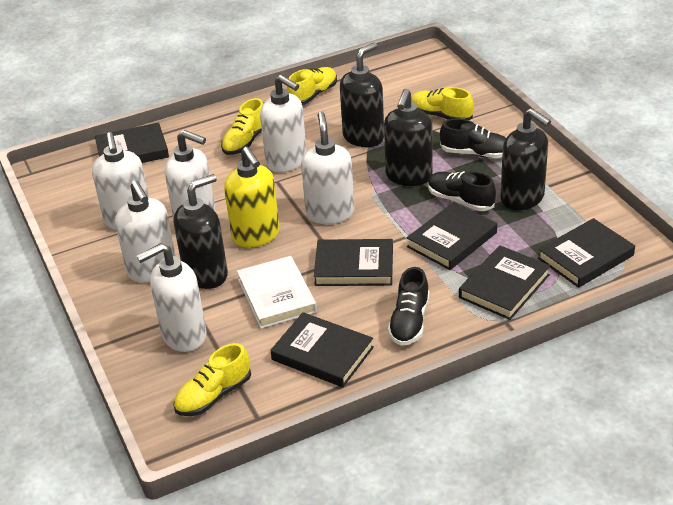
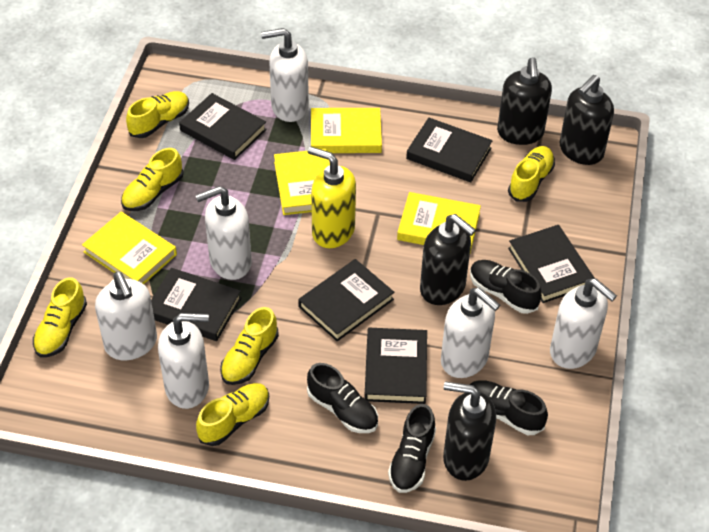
black shoe: [388,267,429,346] [428,171,496,211] [440,119,506,158] = 3 -> [307,363,378,433] [388,404,436,493] [470,260,542,314] [470,380,548,435] = 4
white book: [237,256,317,329] = 1 -> none = 0
yellow book: none = 0 -> [82,212,177,284] [274,149,330,215] [311,108,382,153] [397,192,481,253] = 4
yellow shoe: [173,343,251,416] [221,98,263,155] [287,67,337,105] [411,87,474,120] = 4 -> [33,277,87,357] [121,148,184,211] [126,91,189,138] [196,383,269,446] [220,307,279,385] [508,146,555,202] = 6

